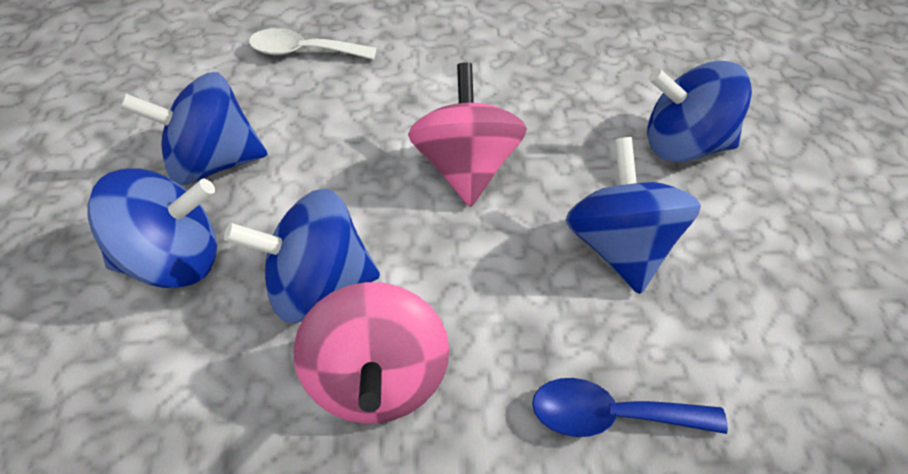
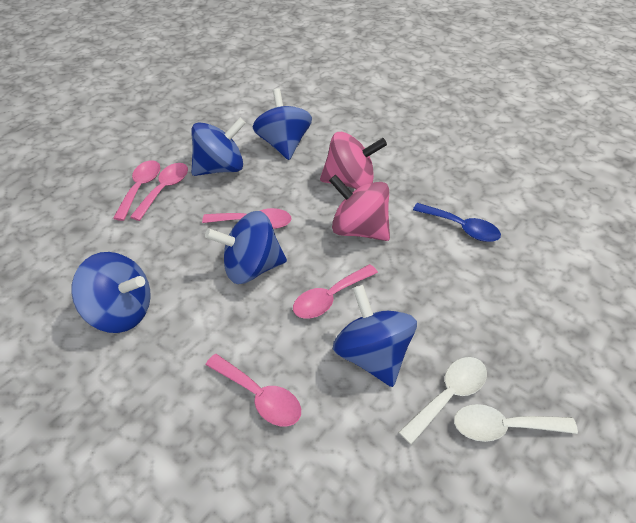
pink spoon: none = 0 -> [113,160,160,221] [130,163,188,221] [202,208,292,229] [206,354,301,426] [293,264,378,319] = 5
white spoon: [249,28,377,60] = 1 -> [399,357,487,445] [454,404,578,442] = 2

